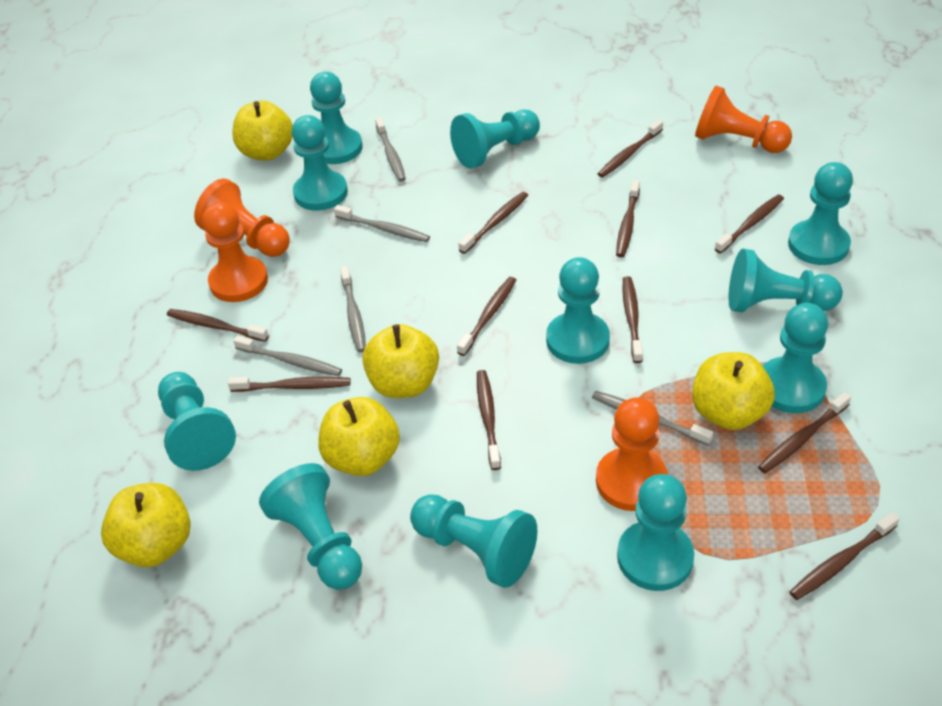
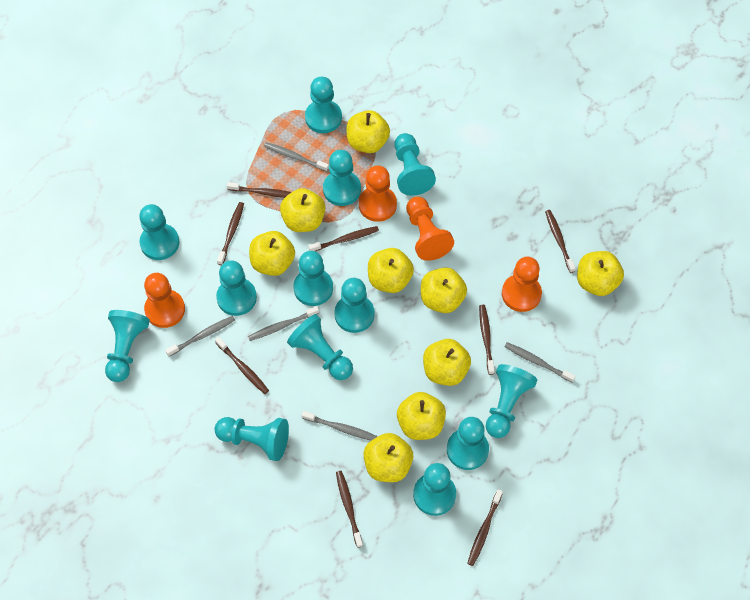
brown toothbrush: [167,309,269,342] [228,377,351,392] [457,277,516,356] [458,192,528,254] [477,370,501,470] [597,120,663,178] [616,180,640,258] [623,276,643,363] [715,195,784,254] [758,392,851,473] [790,512,900,600] = 11 -> [215,337,269,394] [217,202,244,265] [227,182,292,198] [308,226,379,251] [336,471,363,548] [467,489,503,566] [479,305,495,375] [545,210,576,273] = 8
turquoise pawn: [158,372,236,471] [259,463,362,590] [292,115,348,211] [310,72,363,164] [410,494,537,588] [450,109,540,168] [546,257,610,364] [617,474,694,591] [729,249,843,312] [763,303,828,413] [788,162,853,265] = 11 -> [105,310,150,382] [139,204,179,260] [215,417,289,461] [216,260,257,316] [287,314,353,380] [293,251,333,306] [305,77,342,133] [323,150,361,206] [334,278,375,333] [394,133,436,196] [413,463,456,516] [447,417,489,470] [486,364,537,438] = 13
yellow apple: [101,483,191,567] [232,100,293,161] [318,397,400,476] [362,324,439,398] [692,352,775,430] = 5 -> [249,231,295,276] [280,188,325,232] [347,110,390,153] [363,433,413,482] [368,248,414,293] [397,392,446,440] [421,267,467,313] [423,339,471,386] [577,251,624,296] = 9

